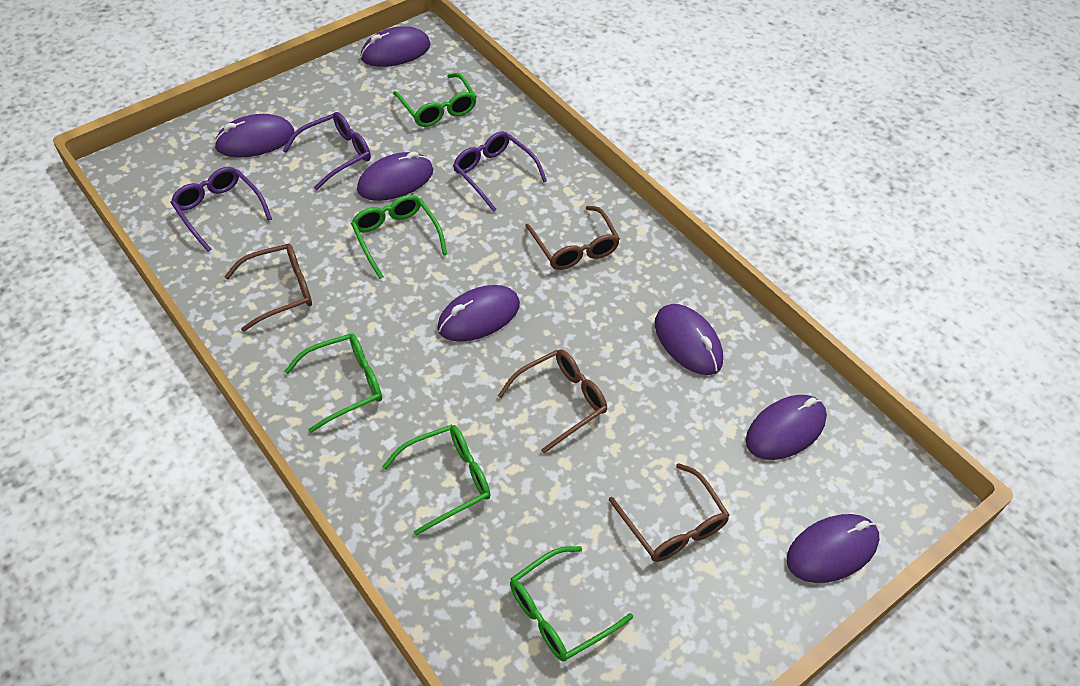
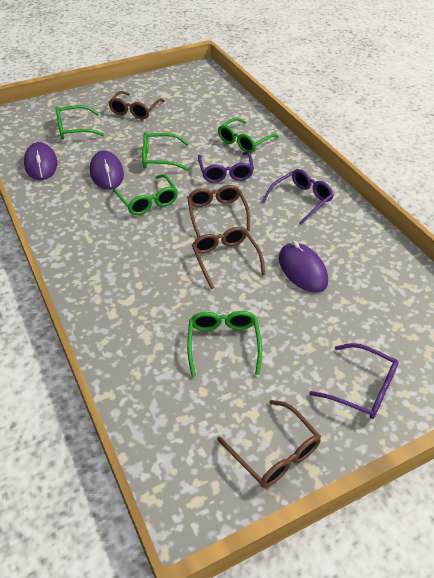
purple mouse: [214,114,294,158] [357,151,434,201] [361,26,431,67] [437,285,520,342] [655,304,723,375] [746,395,827,460] [787,514,879,583] = 7 -> [24,142,57,180] [90,151,124,190] [279,241,328,293] = 3

